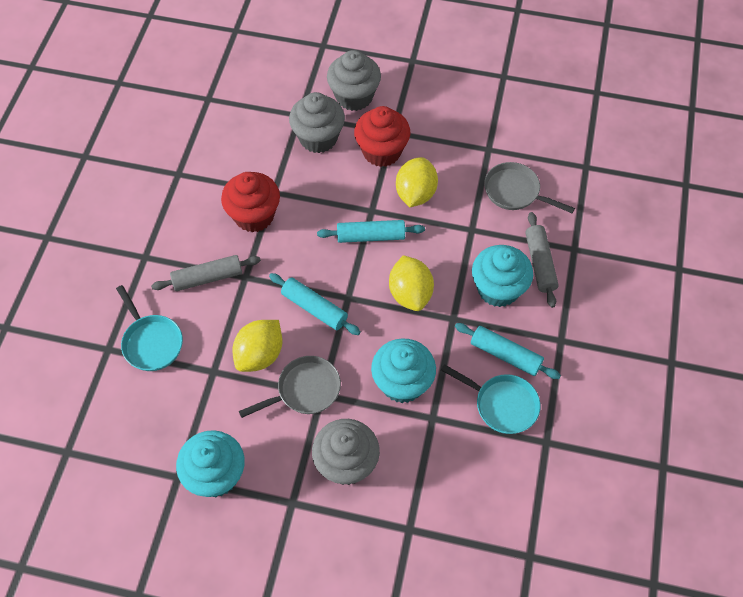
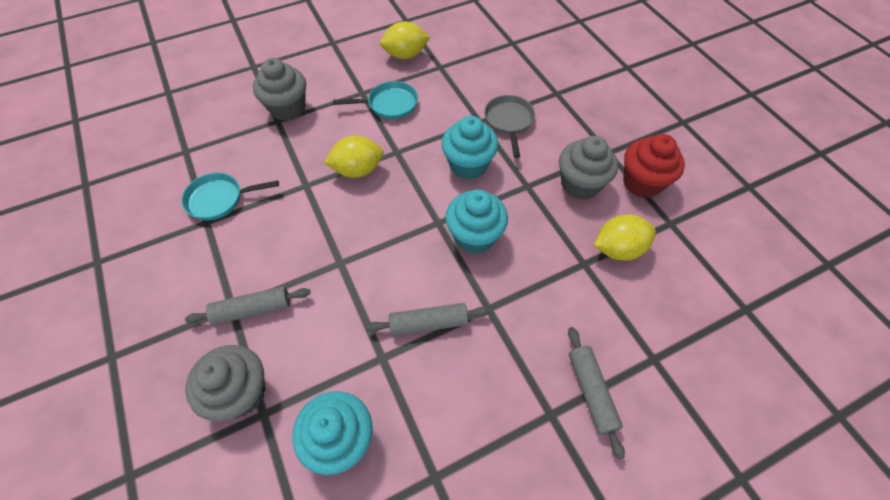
grey pan: [239,356,341,418] [484,162,575,213] = 2 -> [484,95,535,158] = 1
grey rolling pin: [151,255,261,291] [525,212,559,308] = 2 -> [185,286,311,325] [366,303,490,336] [568,327,625,460] = 3
red cupcake: [221,172,280,233] [354,106,410,167] = 2 -> [623,134,685,198] = 1
turquoise rolling pin: [269,273,361,335] [317,220,425,243] [455,323,561,379] = 3 -> none = 0

